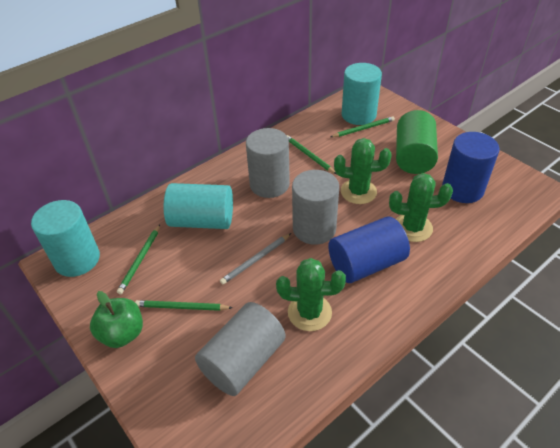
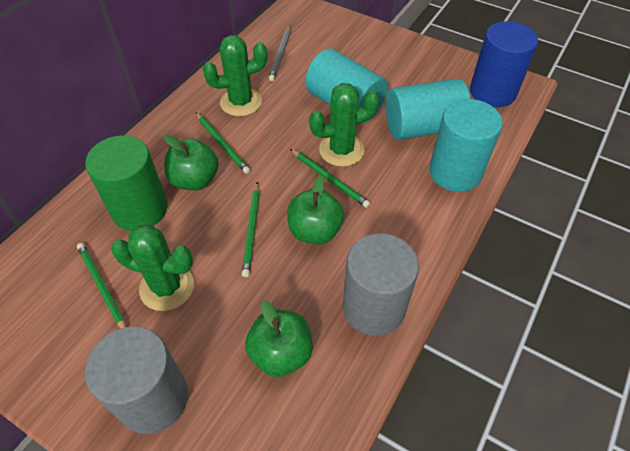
blue cylinder: [328,216,410,283] [442,132,500,203] = 2 -> [470,21,538,107] = 1
green apple: [90,291,143,348] = 1 -> [164,135,219,191] [245,300,313,377] [287,176,344,244] = 3
grey cylinder: [195,302,286,396] [246,128,290,198] [292,170,339,245] = 3 -> [85,326,188,434] [343,233,419,336] = 2

